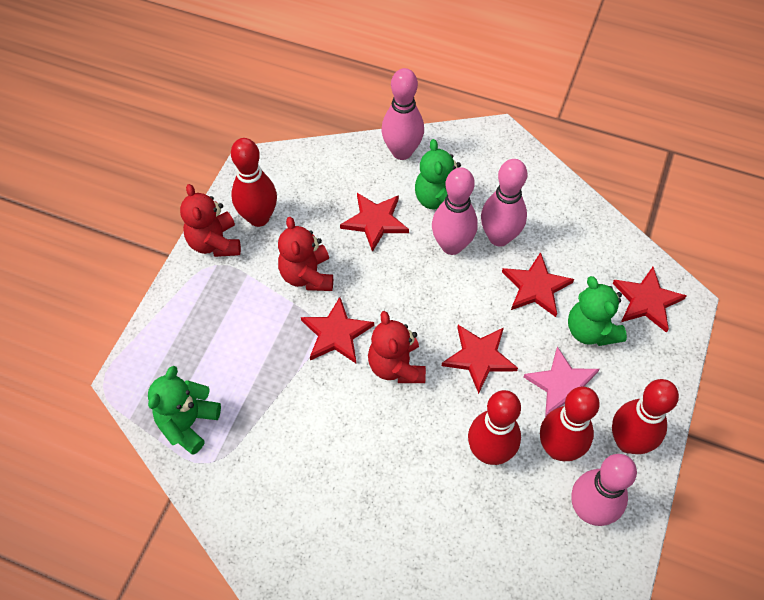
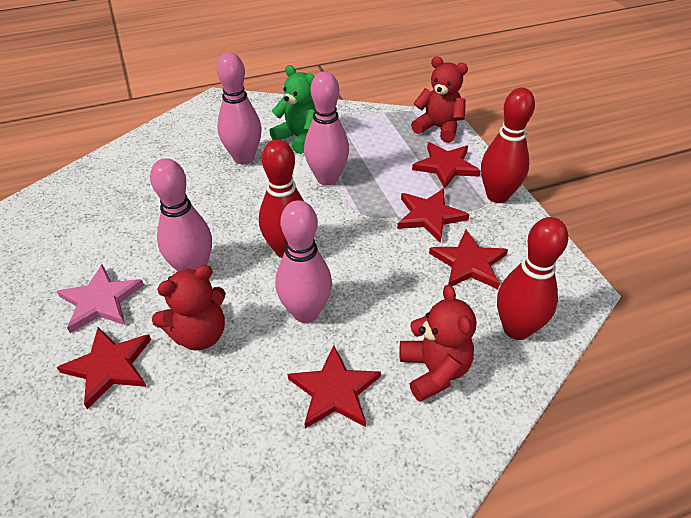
green teddy bear: [148,366,221,455] [415,139,461,209] [568,276,627,346] = 3 -> [269,65,315,154] = 1
red bowling pin: [231,138,277,227] [468,390,521,465] [540,387,600,461] [612,379,679,454] = 4 -> [259,139,304,258] [481,88,535,203] [497,217,568,340] = 3

